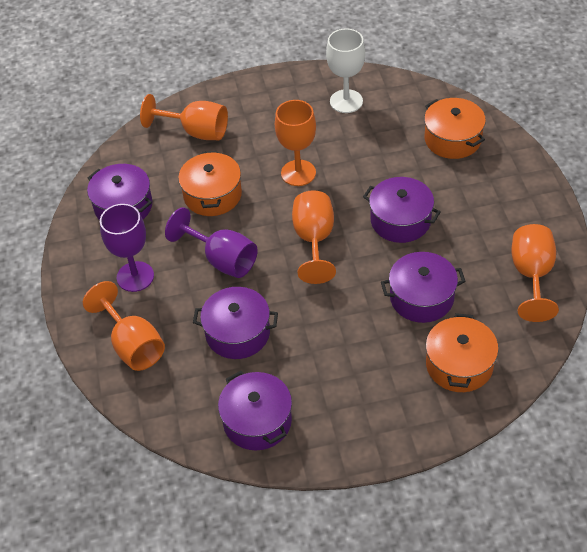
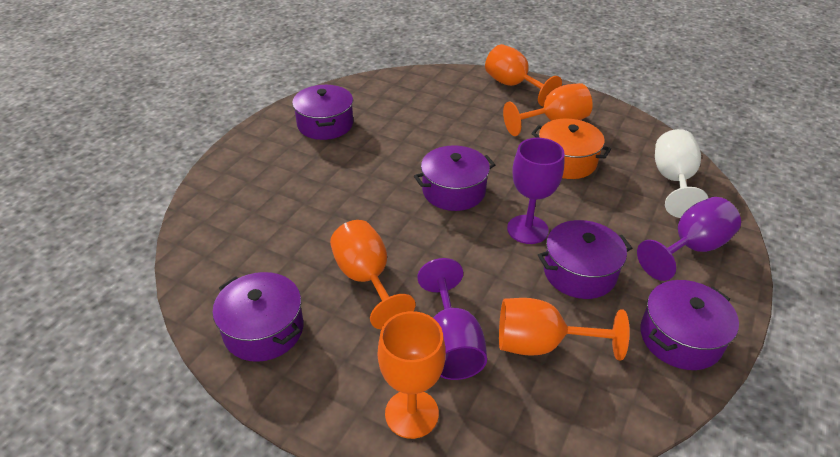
orange pot: [178,151,242,216] [424,98,486,159] [426,313,499,392] = 3 -> [531,119,611,179] = 1
purple goblet: [100,204,154,292] [165,207,258,278] = 2 -> [417,258,487,380] [507,138,565,244] [637,197,741,281] = 3

